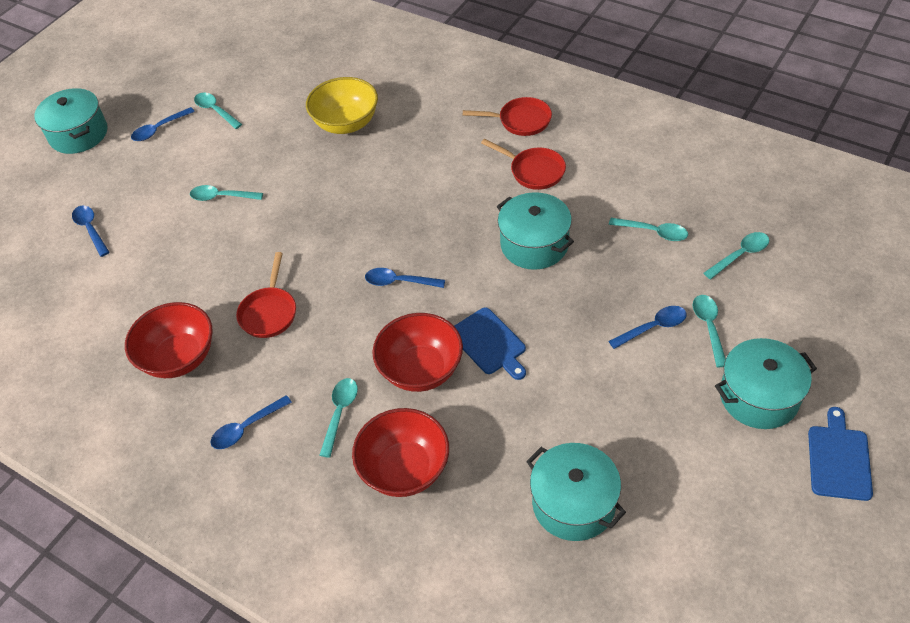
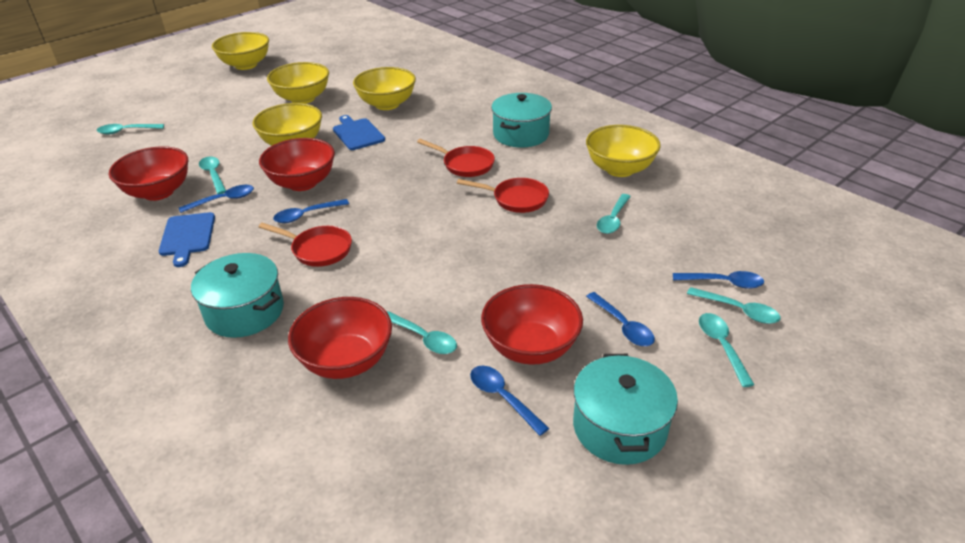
red bowl: [125,302,213,378] [352,408,449,497] [372,313,463,392] = 3 -> [109,146,188,201] [259,138,335,191] [288,297,392,379] [481,284,583,365] = 4
turquoise pot: [34,88,107,154] [497,192,574,270] [526,443,626,541] [715,338,817,429] = 4 -> [191,253,284,338] [491,93,552,148] [573,354,678,465] = 3
yellow bowl: [306,77,378,134] = 1 -> [212,32,269,70] [252,103,322,146] [267,62,329,104] [353,67,416,110] [586,125,661,177] = 5

